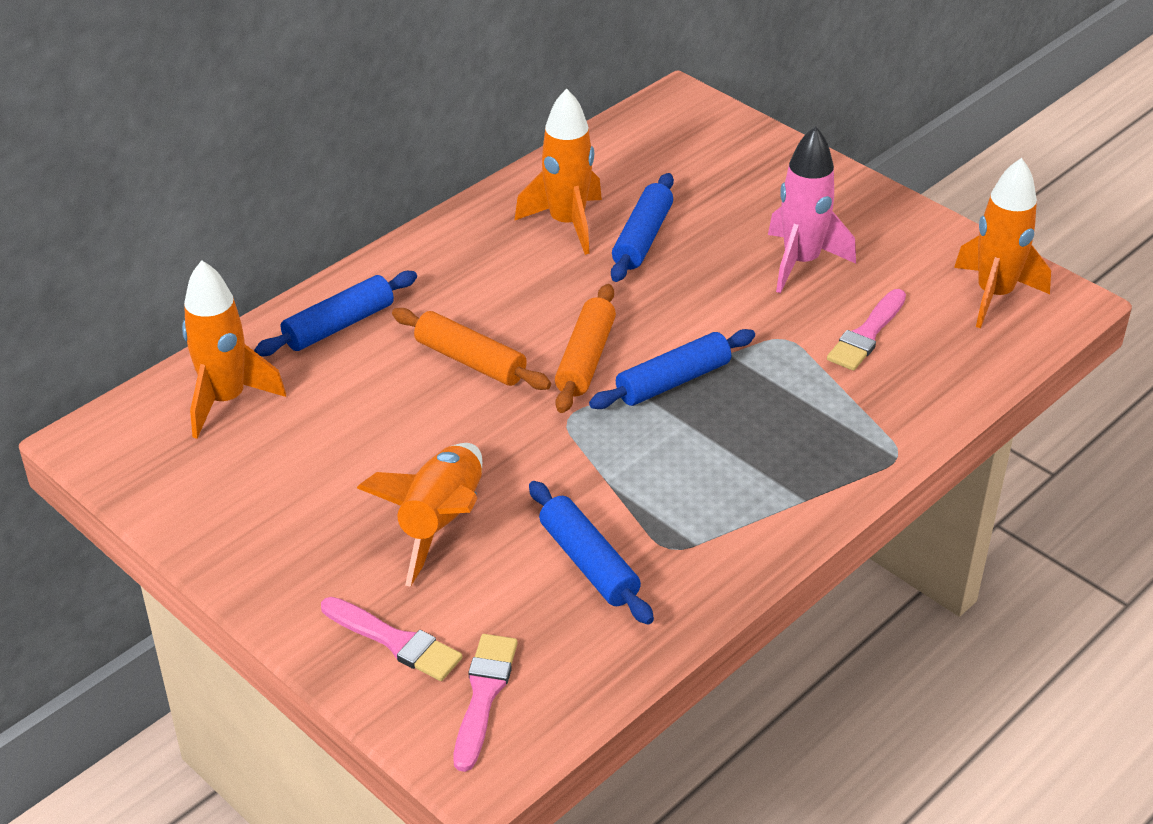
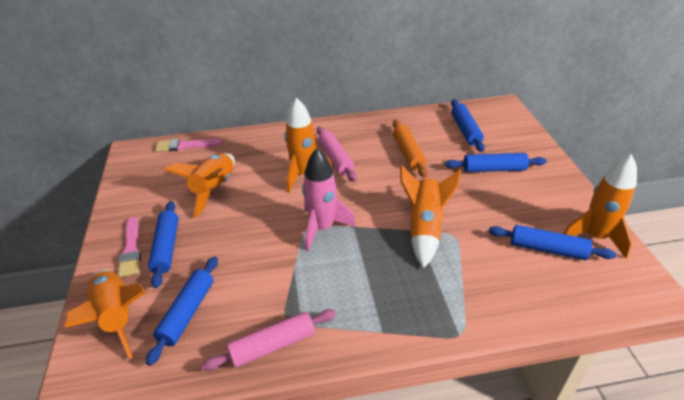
blue rolling pin: [254,271,417,356] [529,481,654,625] [589,329,755,409] [611,173,674,282] = 4 -> [146,256,218,366] [148,201,179,288] [445,153,547,172] [451,99,485,152] [489,225,616,260] = 5
orange rocket: [182,260,286,439] [357,443,482,587] [514,89,602,255] [954,158,1051,328] = 4 -> [65,269,146,359] [164,153,235,218] [285,98,333,193] [400,165,461,269] [564,154,637,259] = 5
orange rolling pin: [392,308,551,390] [555,284,616,413] = 2 -> [393,120,428,178] = 1
pink brush: [321,597,462,681] [454,634,518,772] [827,289,906,371] = 3 -> [118,217,141,277] [155,138,223,152] = 2
pink rolling pin: none = 0 -> [201,309,336,371] [317,126,357,182] = 2

